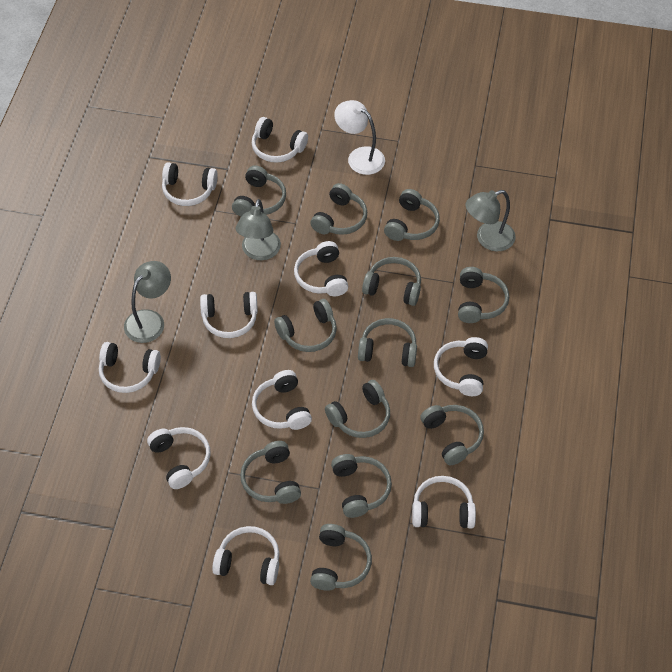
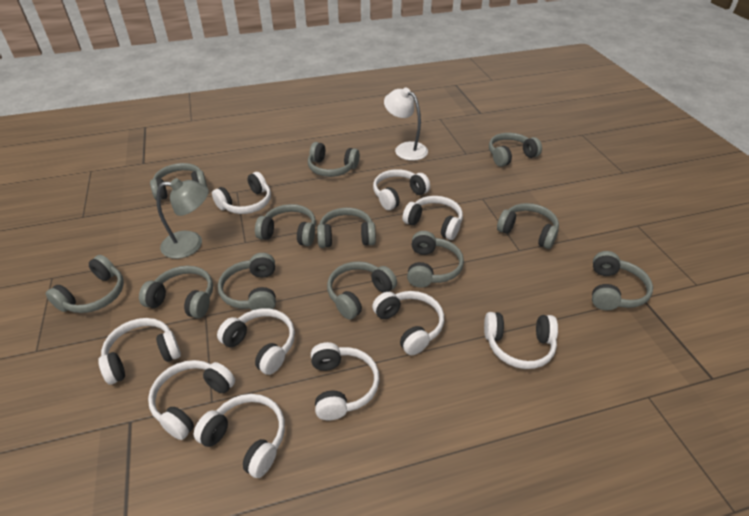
grey lamp: [124,261,171,343] [236,199,281,260] [466,190,516,251] = 3 -> [156,178,209,259] = 1

